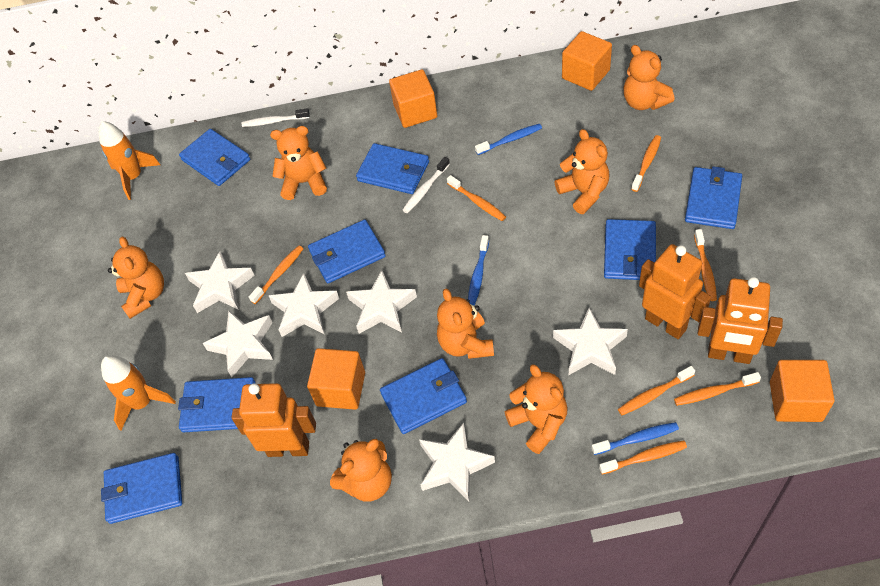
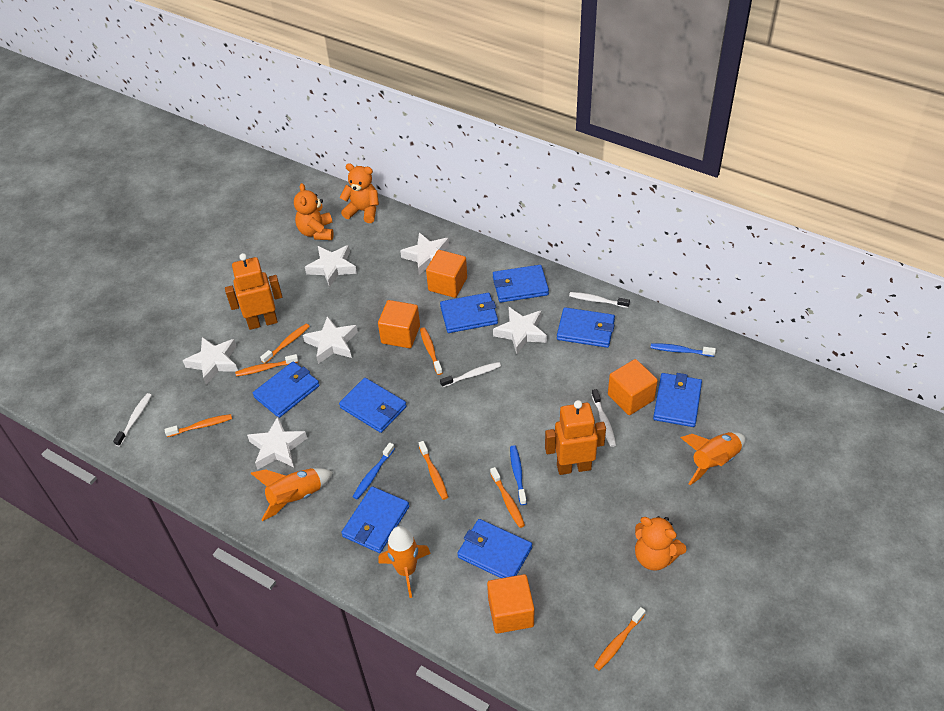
orange robot: [232,383,316,457] [639,244,711,339] [697,277,783,364] = 3 -> [225,253,282,330] [545,400,606,475] = 2
orange rocket: [99,121,160,200] [101,355,176,431] = 2 -> [251,468,333,521] [378,526,431,598] [681,432,745,485] = 3
orange teddy bear: [108,237,164,319] [270,126,327,200] [330,439,392,502] [437,289,494,359] [505,364,568,454] [555,129,609,214] [623,45,675,110] = 7 -> [294,183,334,240] [340,163,379,223] [635,516,687,571] = 3
white toothbrush: [242,108,310,127] [402,157,450,213] = 2 -> [113,393,152,447] [440,362,501,388] [569,292,630,308] [592,389,616,447] = 4

